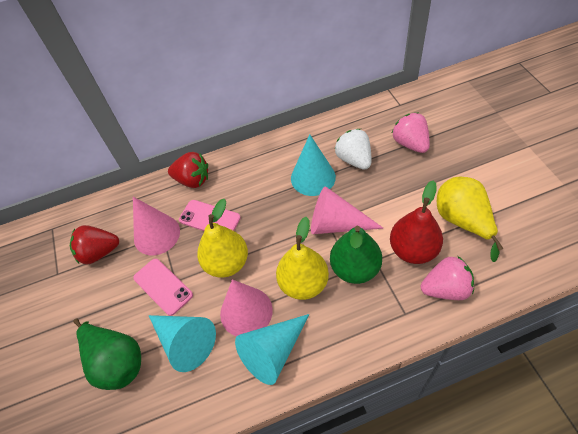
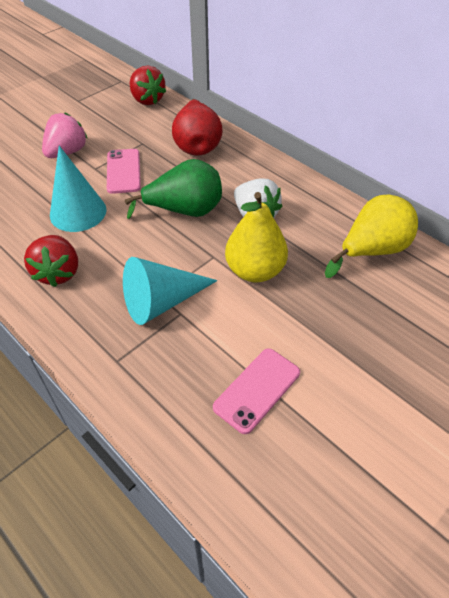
green pear: [73,319,141,390] [330,226,382,284] = 2 -> [125,159,222,219] = 1
pink cone: [133,197,180,255] [220,279,273,337] [311,186,384,234] = 3 -> none = 0
pink strawberry: [392,113,430,153] [421,256,474,300] = 2 -> [42,112,88,158] = 1
turquoise cone: [149,315,216,372] [235,314,309,385] [291,134,336,196] = 3 -> [50,146,107,232] [123,257,218,325] = 2
yellow pear: [197,199,248,278] [276,217,329,300] [437,177,503,262] = 3 -> [225,192,288,282] [325,195,418,278] = 2

